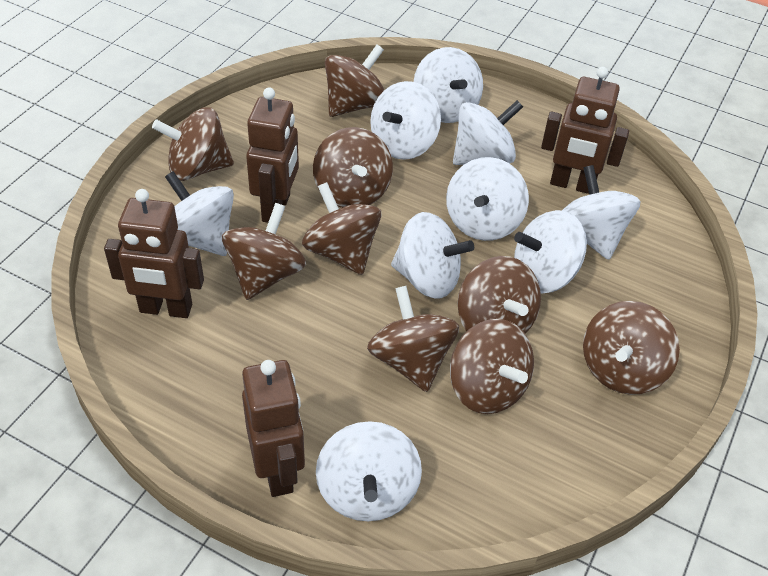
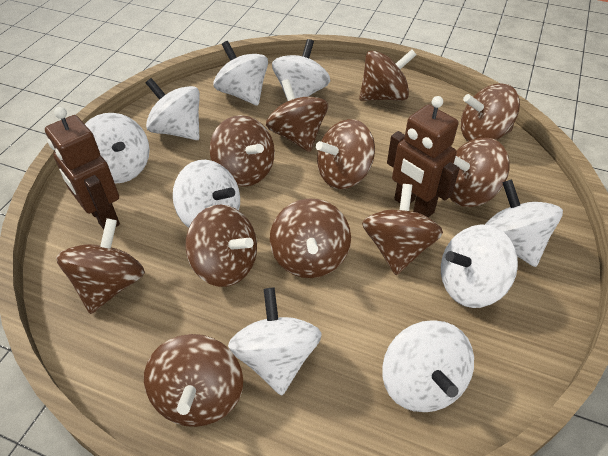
brown robot: [104,189,204,318] [242,360,305,497] [246,87,299,223] [541,67,629,194] = 4 -> [45,107,120,229] [387,96,460,217] = 2
brown spinning top: [152,107,234,181] [222,203,306,300] [302,182,381,275] [313,127,393,208] [325,45,384,117] [367,286,459,392] [450,319,534,414] [458,256,541,334] [583,301,680,395] = 9 -> [56,218,145,314] [144,334,243,427] [185,205,257,287] [210,115,275,187] [266,79,328,152] [270,198,351,278] [316,119,375,189] [359,49,416,101] [362,184,443,275] [449,138,510,207] [461,84,520,142] = 11

